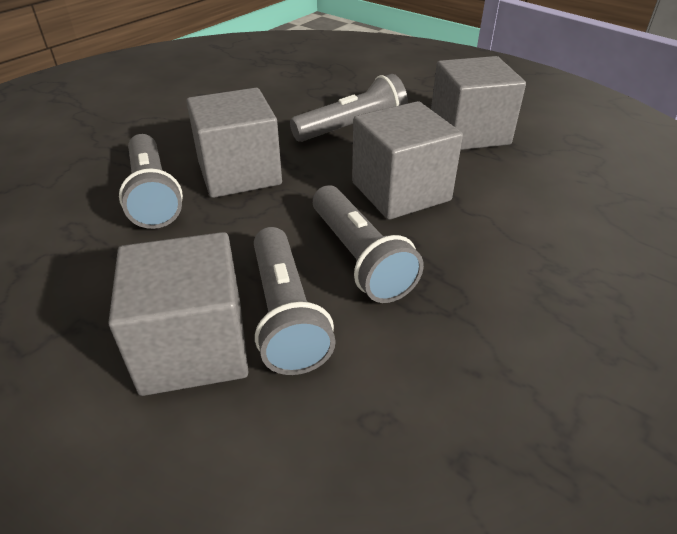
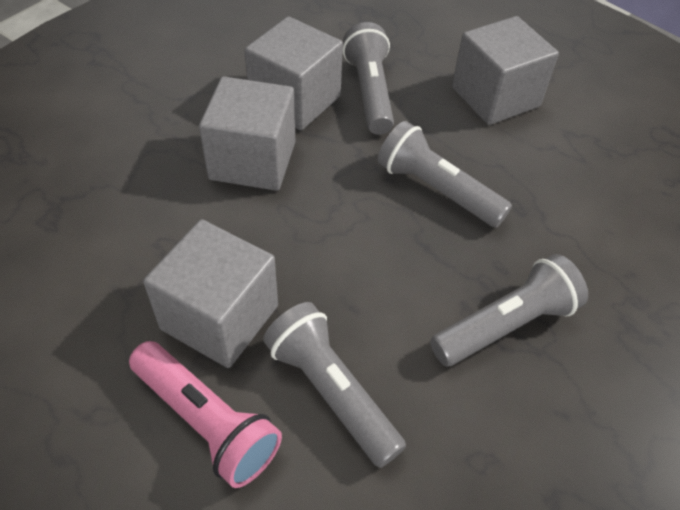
pink flashlight: none = 0 -> [129,341,282,488] = 1

